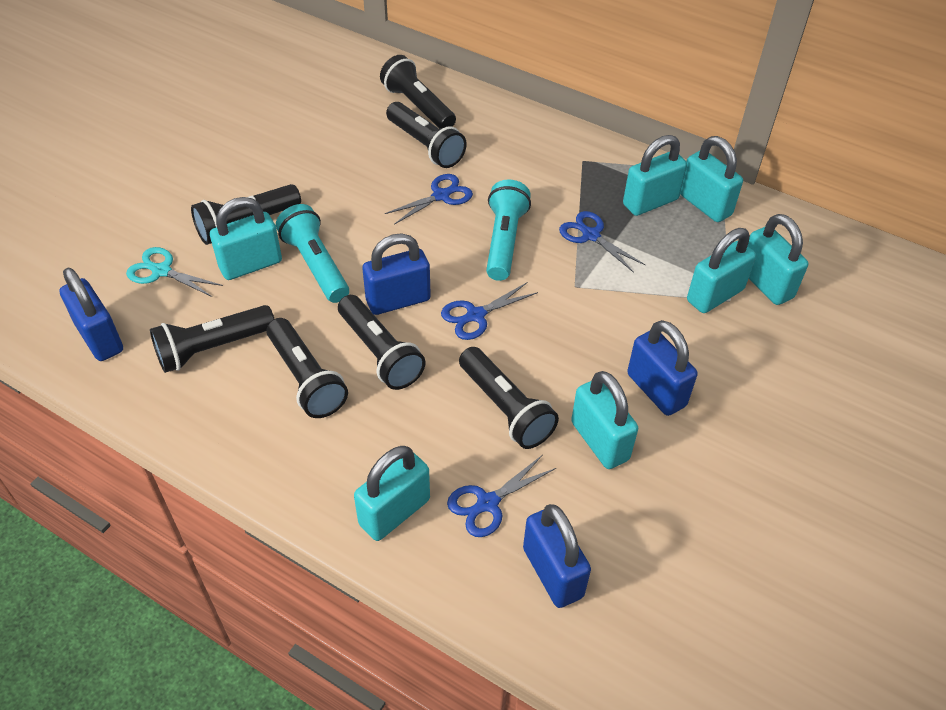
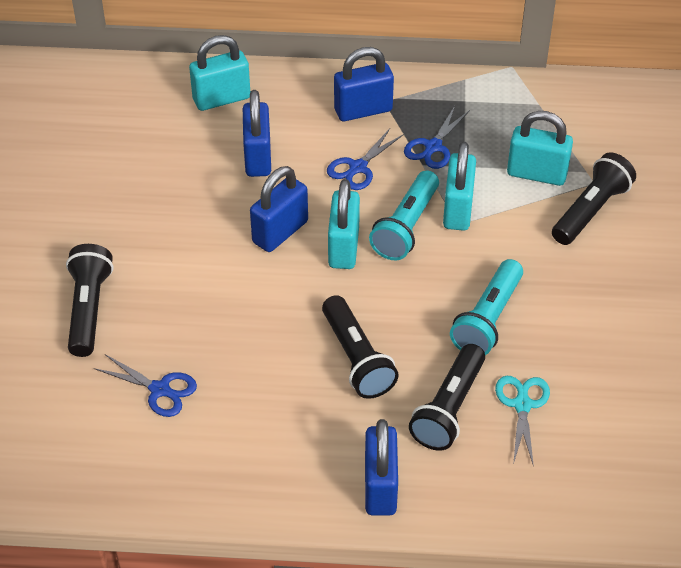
black flashlight: [150,305,274,373] [191,184,301,245] [266,318,348,418] [338,295,425,390] [380,55,456,128] [386,102,467,168] [459,347,559,449] = 7 -> [66,244,113,357] [322,295,399,399] [409,344,485,451] [552,152,636,245] = 4
blue scissors: [385,174,473,225] [441,282,538,340] [447,455,556,537] [559,211,645,273] = 4 -> [94,354,197,417] [327,129,404,190] [404,106,470,169] = 3
turquoise padlock: [210,197,282,280] [354,446,430,541] [571,371,638,469] [623,135,687,216] [680,136,743,222] [687,228,756,313] [748,214,809,305] = 7 -> [189,35,250,111] [328,179,360,269] [443,142,476,231] [507,111,573,186] = 4

